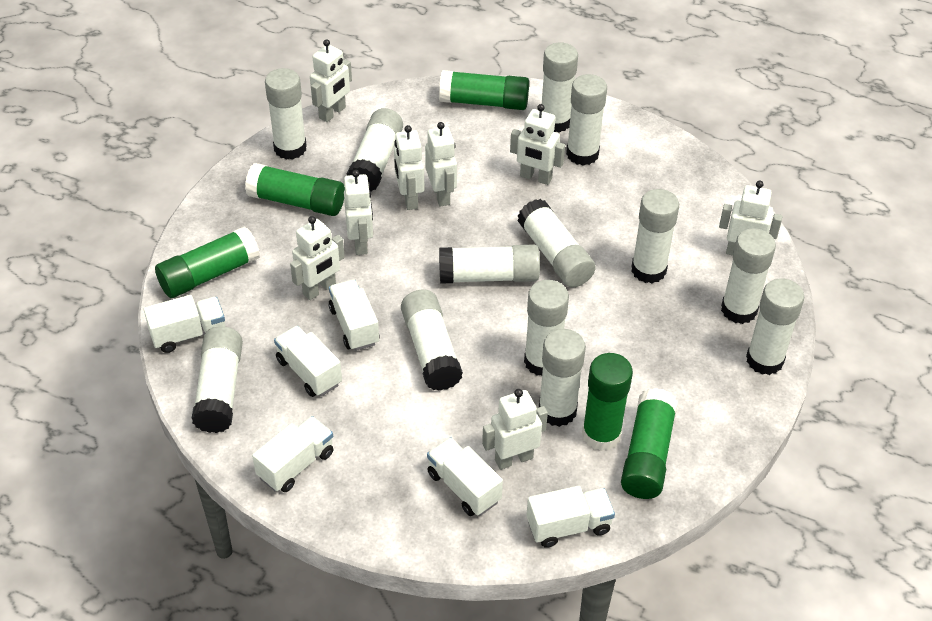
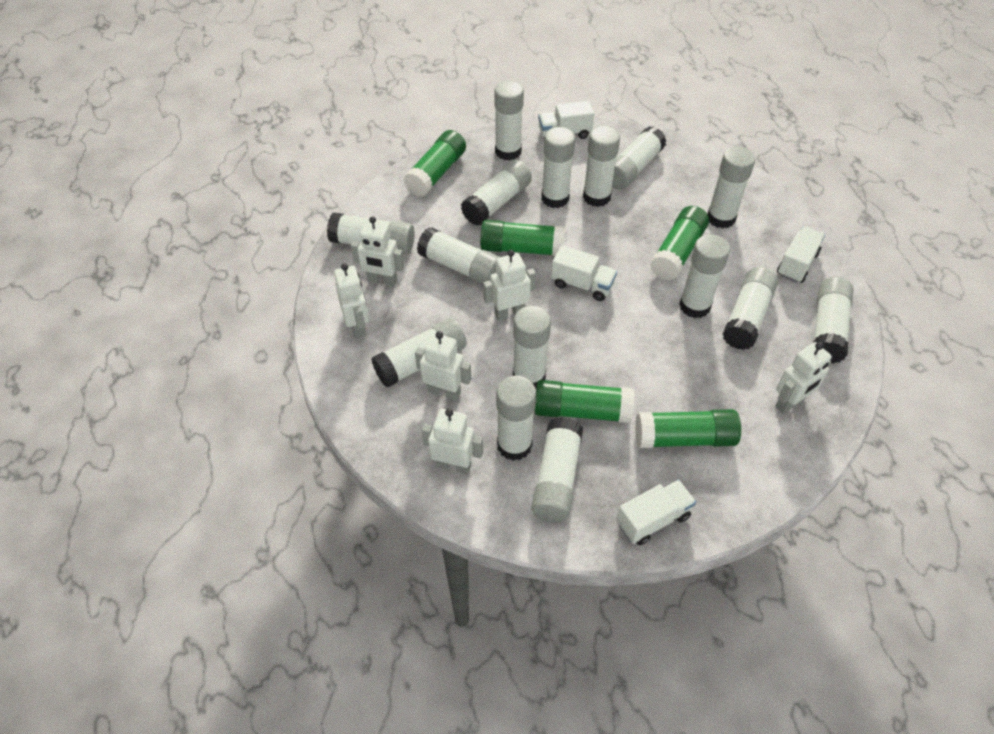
white glue stick: [191,326,243,433] [265,68,307,160] [347,108,403,192] [401,290,463,391] [439,244,540,284] [518,199,596,287] [524,280,569,376] [539,329,586,427] [542,42,578,133] [566,74,607,166] [631,189,679,284] [721,228,776,324] [746,278,804,375] = 13 -> [327,213,415,254] [371,318,467,388] [417,227,500,284] [461,160,532,226] [494,81,524,161] [496,376,536,461] [513,306,551,388] [531,417,583,523] [542,127,575,208] [583,126,620,207] [612,126,667,190] [679,234,730,318] [707,147,755,229] [723,267,778,350] [813,277,854,364] = 15
white robot: [290,216,345,300] [310,39,352,122] [344,170,373,255] [394,125,424,210] [425,122,457,207] [482,389,548,470] [510,104,565,185] [719,180,782,256] = 8 -> [334,263,369,339] [351,216,404,287] [415,331,471,401] [422,408,483,475] [483,250,536,321] [775,342,832,414] = 6
white truck: [144,295,225,353] [252,416,334,492] [274,325,342,397] [329,279,379,351] [427,437,503,516] [526,486,615,548] = 6 -> [538,101,594,139] [551,245,617,301] [616,480,696,545] [777,227,825,283] = 4

